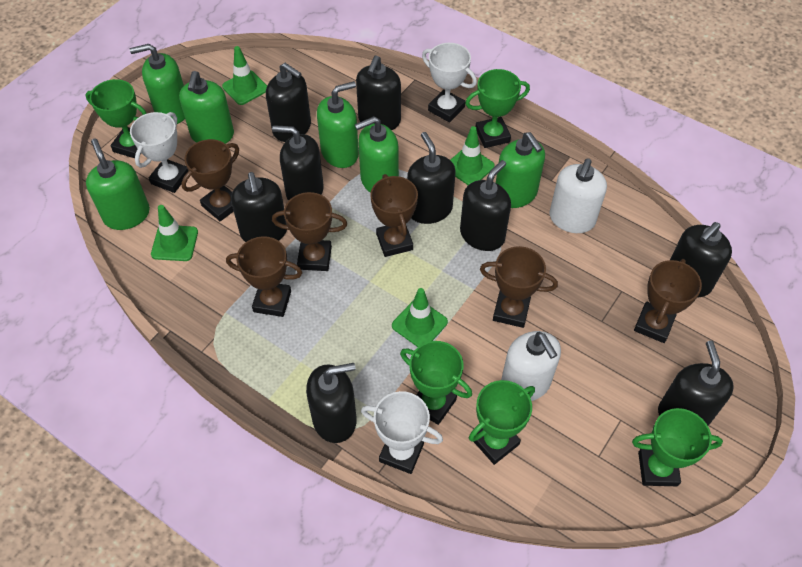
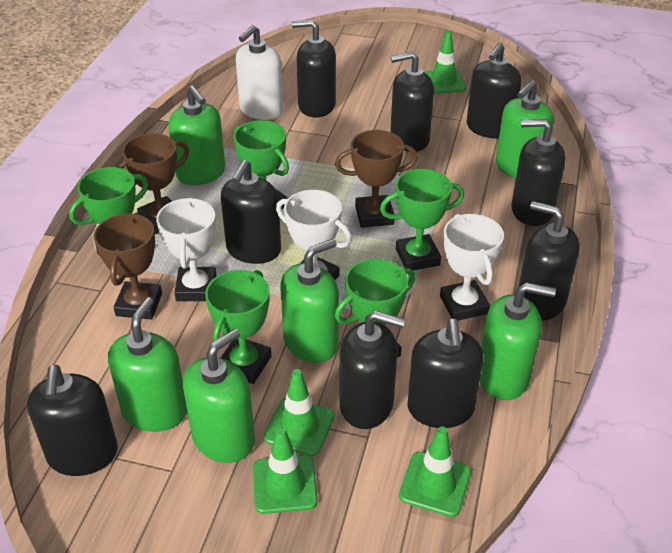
brown trophy: [181,139,239,221] [226,236,302,317] [272,192,347,271] [370,174,418,257] [480,246,558,328] [634,259,702,343] = 6 -> [94,213,162,320] [117,133,189,234] [335,130,418,228] = 3
white soap dispenser: [501,331,561,401] [549,159,607,233] = 2 -> [236,25,283,120] = 1

